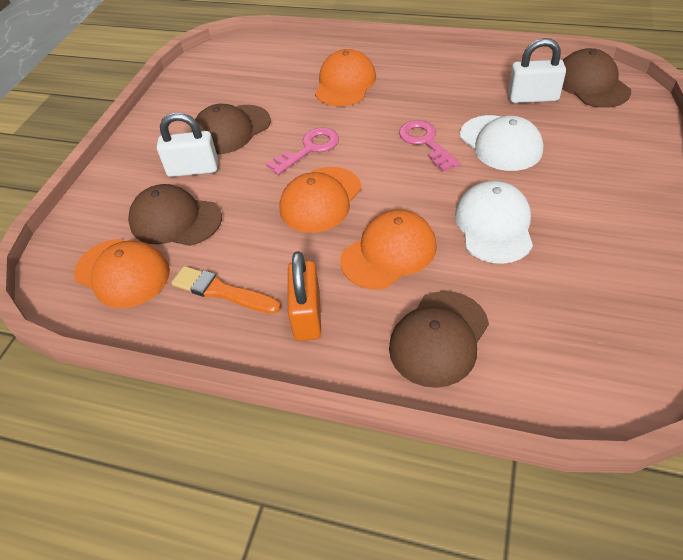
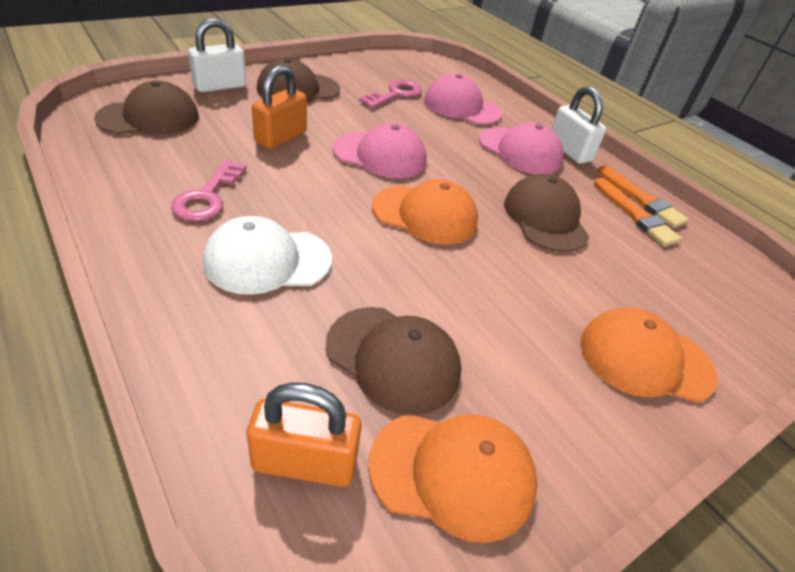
orange brush: [171,266,281,314] = 1 -> [594,178,682,246] [597,166,689,228] = 2
orange cap: [74,239,170,308] [279,167,362,233] [315,49,376,106] [340,209,437,290] = 4 -> [368,414,538,543] [372,179,478,245] [580,307,718,403] = 3
orange padlock: [288,251,321,341] = 1 -> [247,382,362,487] [252,65,307,149] = 2
pink cap: none = 0 -> [333,123,427,178] [424,74,502,125] [479,123,564,174] = 3
white cap: [455,181,533,264] [460,115,543,171] = 2 -> [203,216,332,295] = 1

